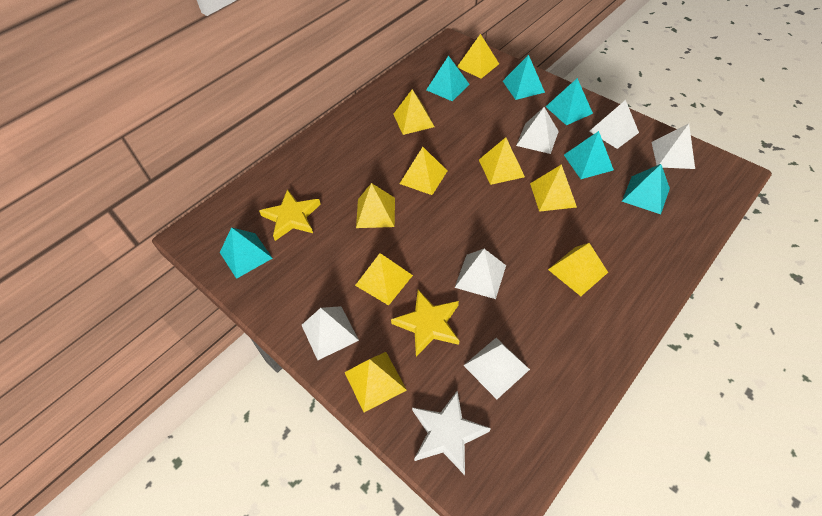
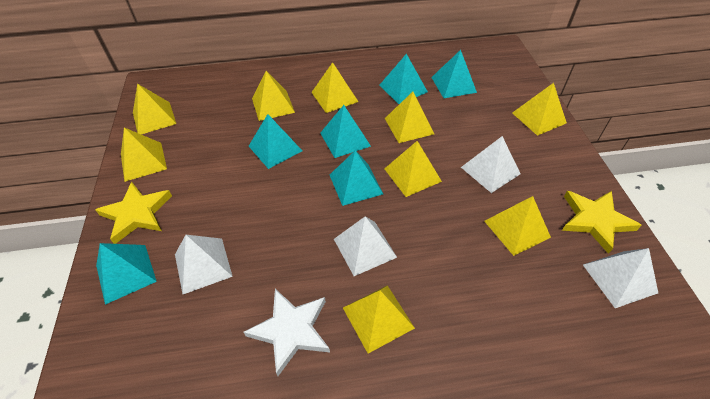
white pyramid: [302,306,359,360] [454,249,506,299] [463,338,530,399] [516,107,559,154] [589,100,639,149] [652,123,695,169] = 6 -> [175,235,233,294] [334,216,397,276] [461,136,521,193] [583,248,658,308] = 4

